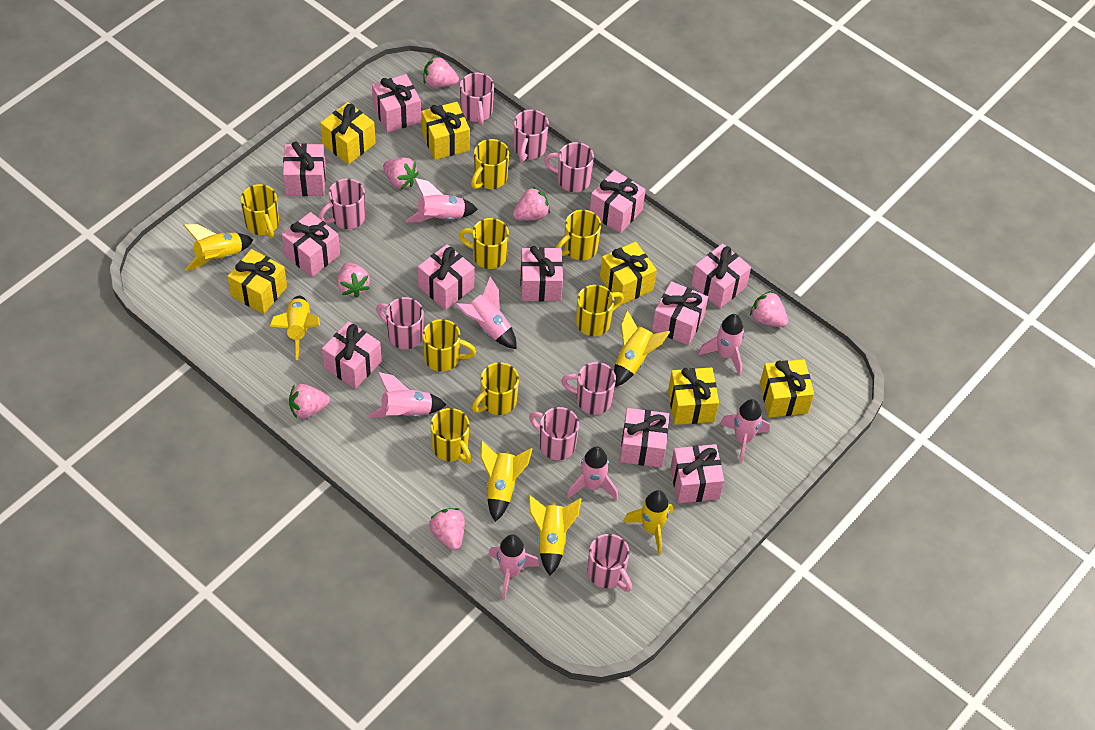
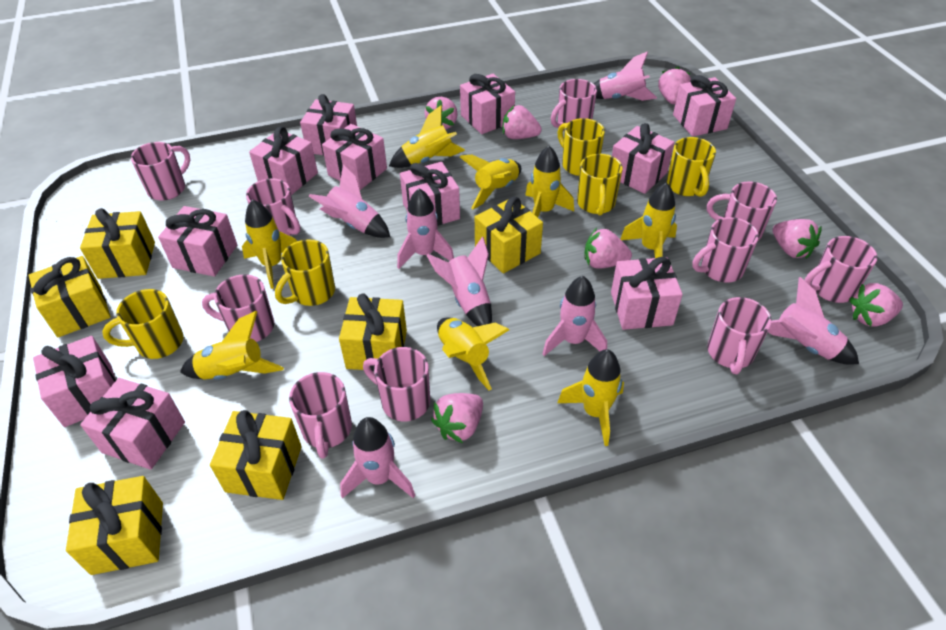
pink mug: [318,179,365,229] [376,297,424,349] [460,73,494,125] [514,110,549,162] [529,407,579,460] [544,142,594,192] [561,362,616,415] [587,534,632,592] = 8 -> [131,142,190,201] [202,274,274,342] [246,178,300,236] [289,372,352,459] [363,347,430,422] [551,79,597,131] [692,217,759,283] [707,182,777,241] [707,297,772,374] [804,236,878,303] = 10
yellow mug: [241,184,279,238] [422,319,476,372] [430,408,472,464] [459,218,509,269] [471,139,509,189] [472,362,519,415] [556,210,601,260] [576,285,624,336] = 8 -> [102,289,183,359] [275,239,335,306] [557,118,605,176] [577,154,623,216] [667,137,716,197] = 5
yellow rocket: [183,224,253,271] [270,296,320,360] [480,441,532,522] [528,495,582,576] [614,310,670,387] [623,490,673,555] = 6 -> [180,311,284,380] [242,199,297,289] [389,105,465,168] [437,317,509,391] [460,155,521,209] [525,146,574,217] [557,349,624,446] [620,182,677,258] = 8

